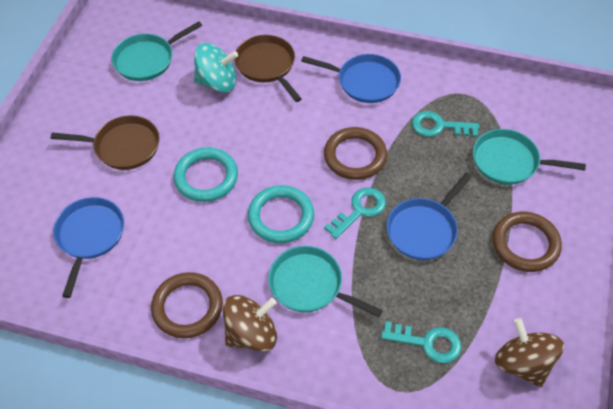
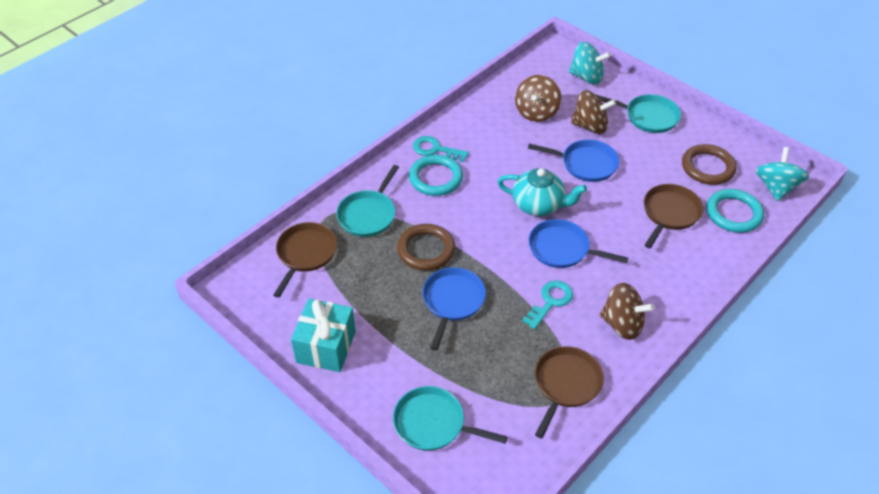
brown pan: [51,115,160,170] [234,35,302,102] = 2 -> [273,222,337,298] [535,346,604,438] [644,184,703,248] = 3
brown ring: [151,272,223,338] [324,127,387,180] [492,212,562,272] = 3 -> [397,224,455,271] [682,144,737,185] = 2
brown spinning top: [223,295,277,352] [495,318,564,387] = 2 -> [515,75,561,122] [571,90,616,134] [600,283,654,340] = 3
turquoise gift: none = 0 -> [291,299,356,372] = 1
turquoise key: [324,187,386,239] [381,321,461,363] [412,111,479,137] = 3 -> [413,136,469,162] [522,280,573,329] = 2
turquoise spinning top: [194,43,238,92] = 1 -> [569,42,611,84] [756,147,809,201] = 2
turquoise teapot: none = 0 -> [498,168,587,216] = 1

